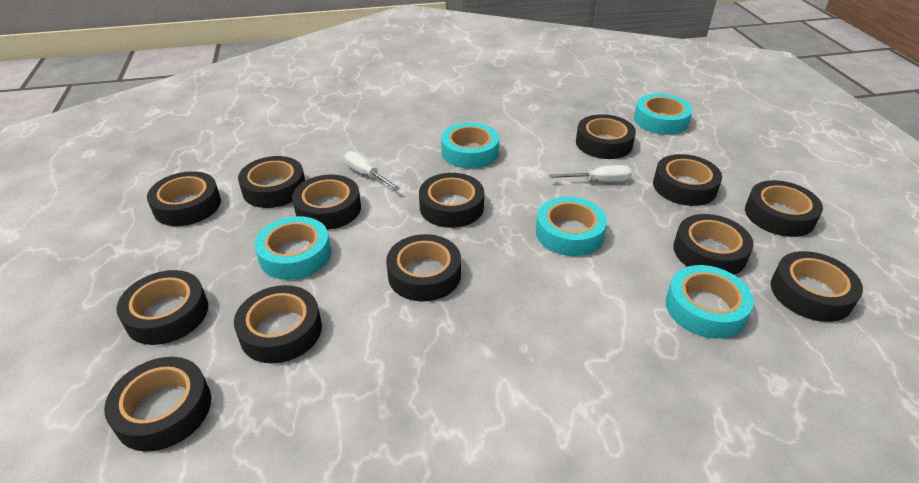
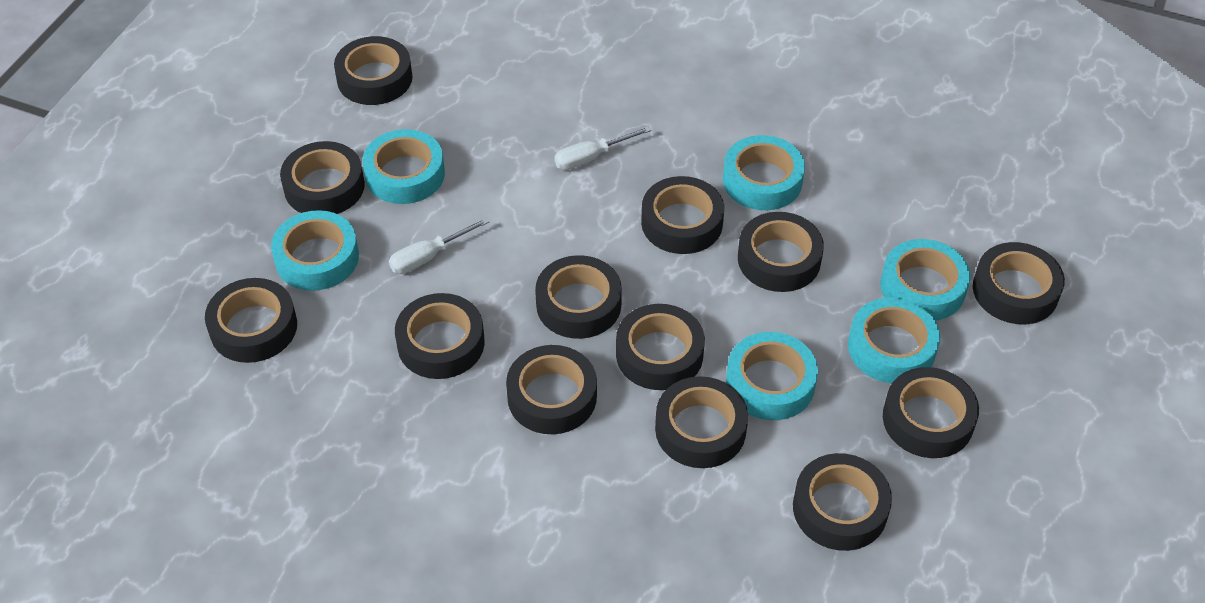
turquoise tape: [255,216,331,280] [441,122,499,169] [536,197,607,256] [634,94,693,135] [666,265,754,339] = 5 -> [271,210,359,291] [362,129,445,204] [723,135,805,210] [726,332,818,420] [848,297,940,383] [880,239,971,321] = 6

